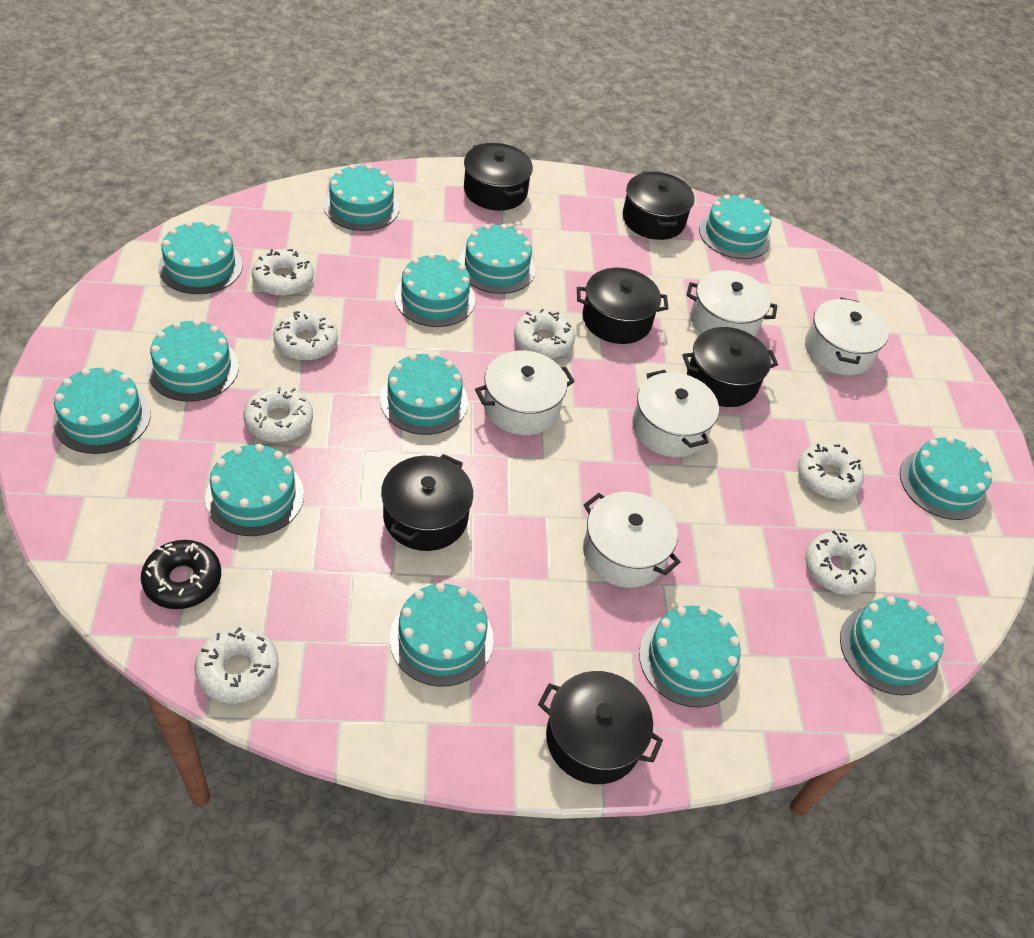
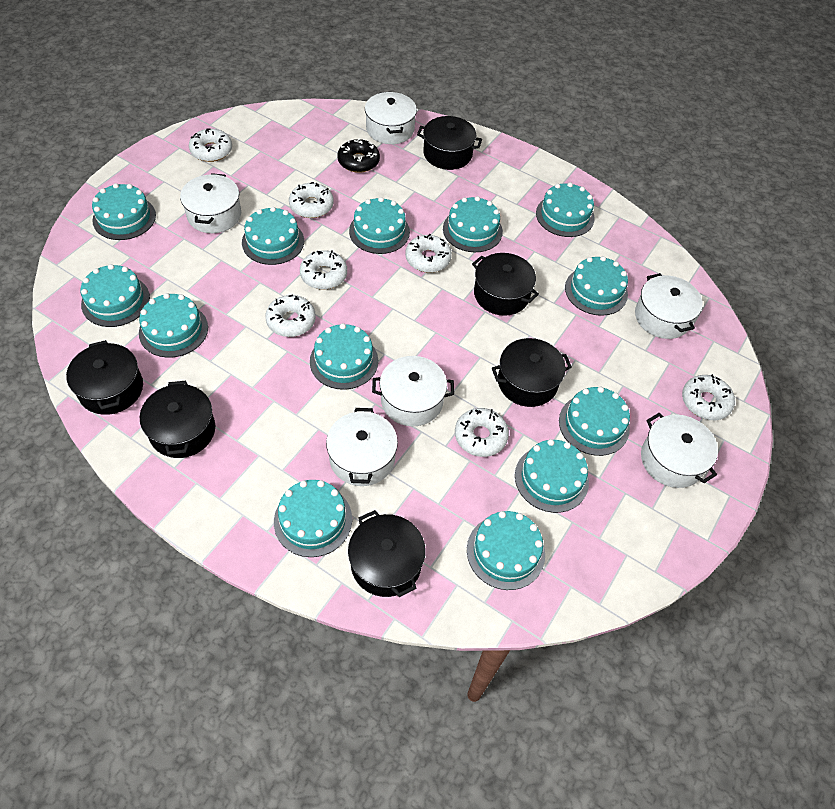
white pot: [475,351,575,435] [583,492,680,588] [632,370,719,457] [686,270,777,337] [805,298,889,375] = 5 -> [180,173,241,233] [326,408,398,486] [365,92,417,144] [372,356,454,426] [635,273,703,339] [641,413,718,488] = 6

